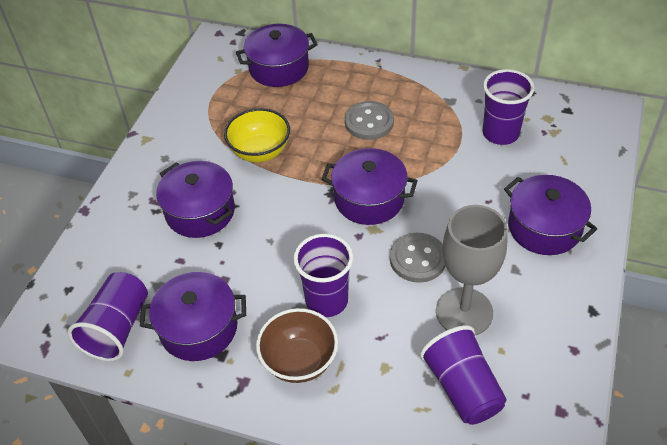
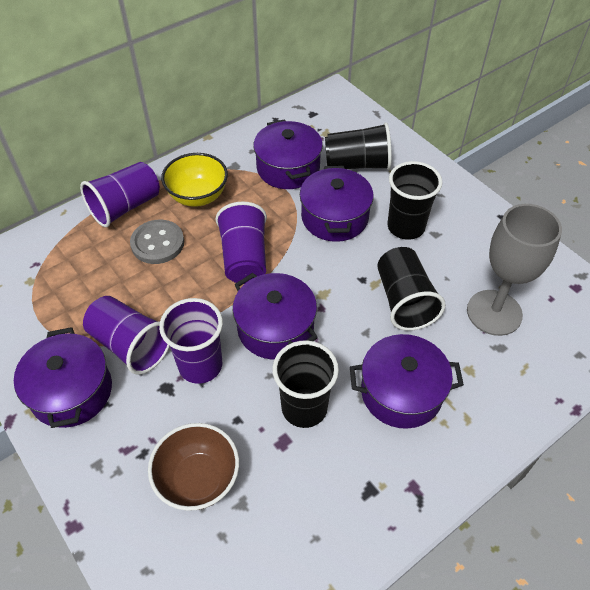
black cup: none = 0 -> [272,340,339,428] [325,122,392,170] [377,247,446,331] [387,161,442,240] = 4
grey button: [345,101,394,140] [390,233,445,283] = 2 -> [130,220,184,264] = 1

